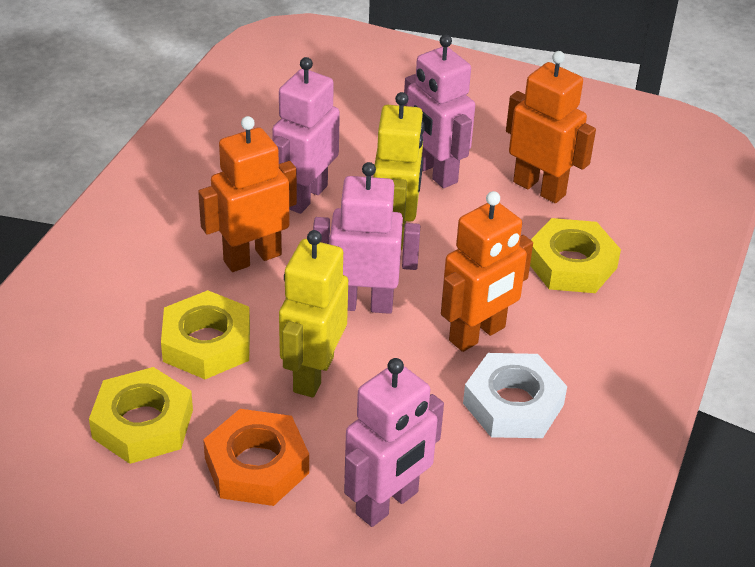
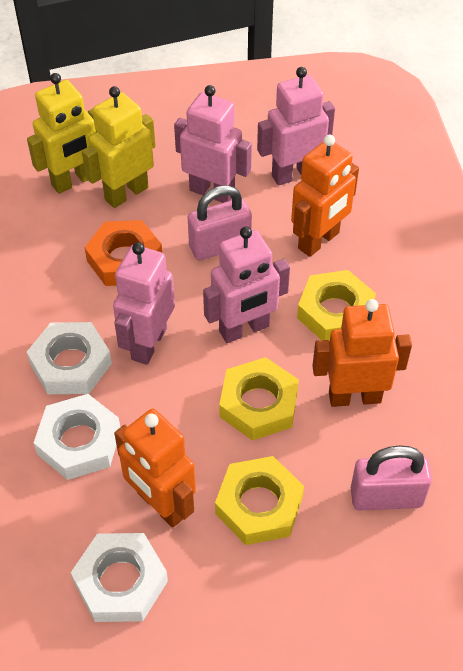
pink padlock: none = 0 -> [188,185,252,260] [351,446,432,510] = 2
white nut: [463,353,567,438] = 1 -> [27,322,112,394] [34,394,120,480] [71,533,168,622] = 3

